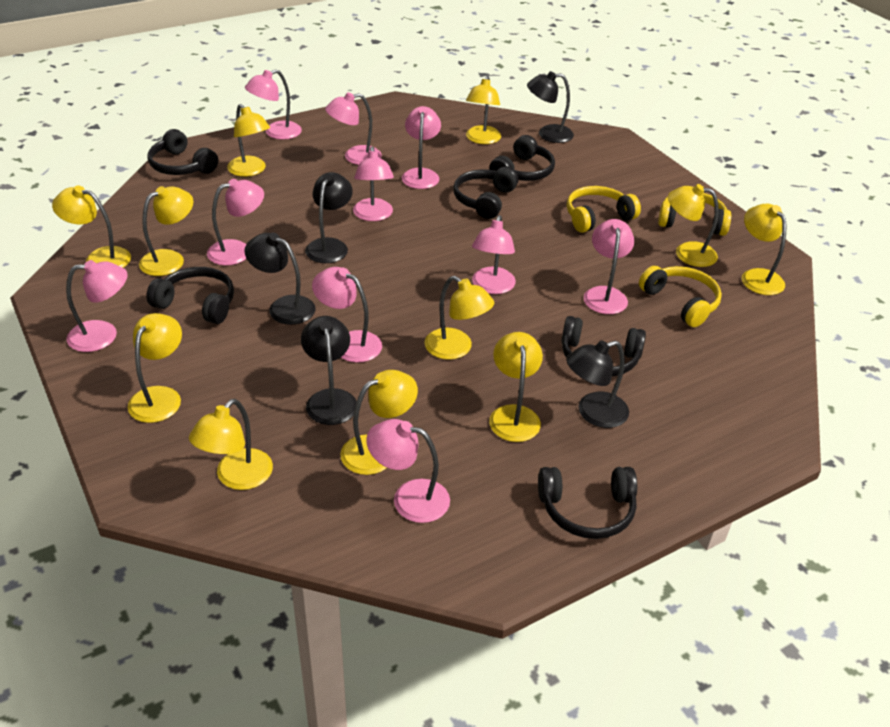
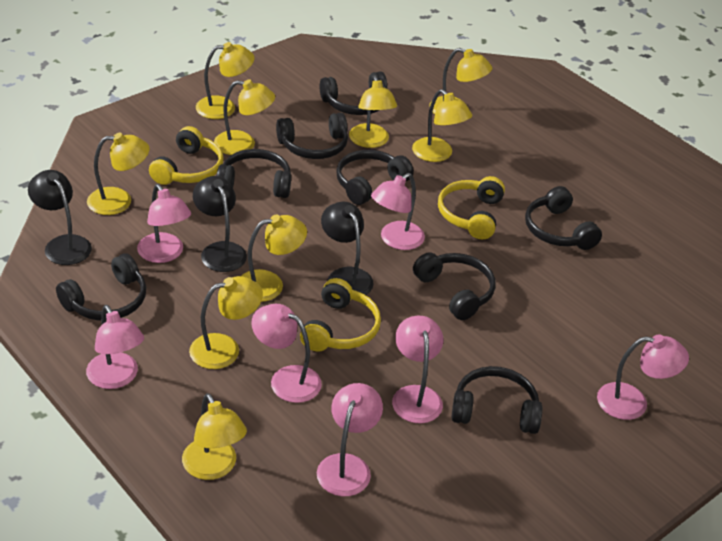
black headphones: [146,267,234,324] [147,129,218,175] [453,166,519,219] [489,135,555,181] [538,467,637,539] [561,316,646,376] = 6 -> [56,253,146,321] [217,149,291,198] [276,113,348,159] [319,71,387,115] [336,150,414,205] [413,252,495,320] [452,366,542,434] [525,186,602,250] = 8
black lamp: [244,233,316,325] [301,316,357,425] [305,172,353,263] [527,71,574,143] [566,341,629,428] = 5 -> [28,170,92,265] [193,176,247,272] [321,201,374,295] = 3
pink lamp: [66,260,128,352] [207,179,264,266] [245,70,302,140] [312,267,382,363] [325,92,382,165] [353,146,394,221] [366,419,450,523] [402,106,441,189] [472,215,516,294] [584,219,634,314] = 10 -> [86,305,144,389] [137,184,191,263] [251,304,322,403] [317,383,383,496] [371,173,425,250] [392,316,443,423] [597,334,689,420] = 7
yellow lamp: [52,186,131,268] [128,313,182,423] [139,186,193,276] [189,399,273,490] [227,104,270,177] [340,370,418,475] [424,276,494,360] [466,76,501,144] [489,332,543,442] [668,184,719,267] [742,204,786,295] = 11 -> [87,133,150,215] [182,393,247,480] [189,276,263,369] [196,42,255,119] [214,79,275,155] [241,215,307,302] [349,76,397,148] [412,89,472,162] [429,48,492,114] = 9

